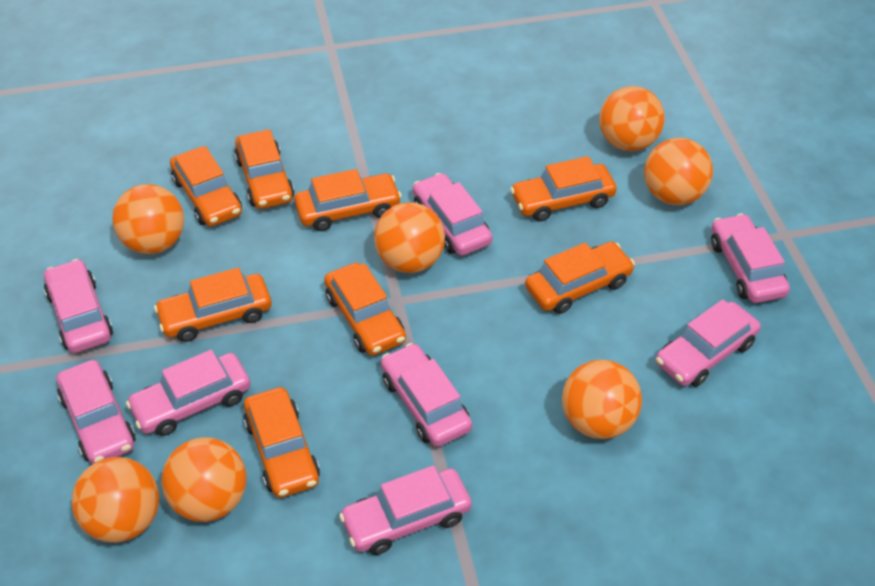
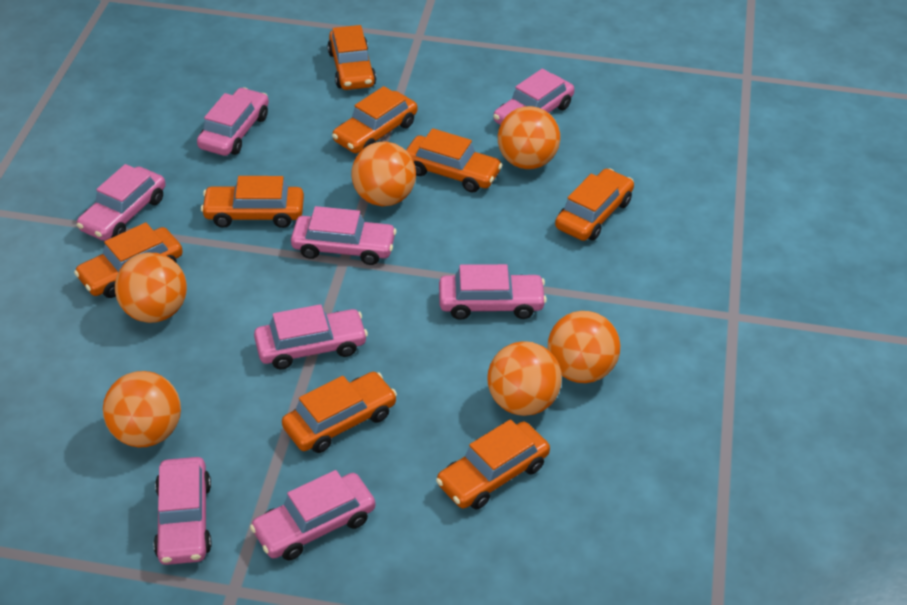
orange ball: [72,457,159,543] [112,184,184,254] [161,437,246,522] [374,202,445,273] [562,360,642,439] [599,86,665,151] [644,138,713,205] = 7 -> [103,371,181,447] [115,253,187,323] [351,142,416,206] [487,341,562,416] [498,106,560,169] [547,311,620,383] = 6

